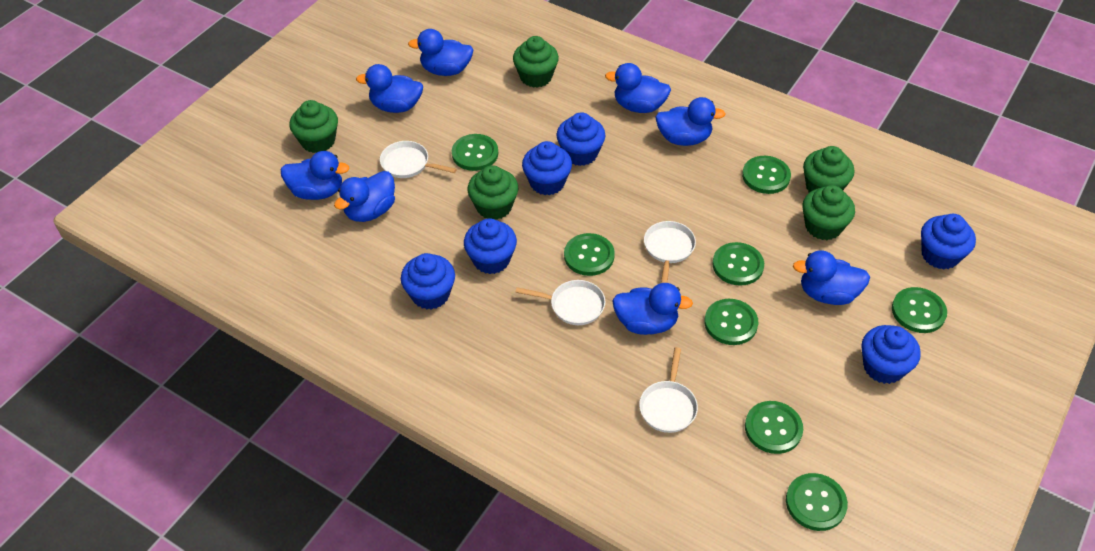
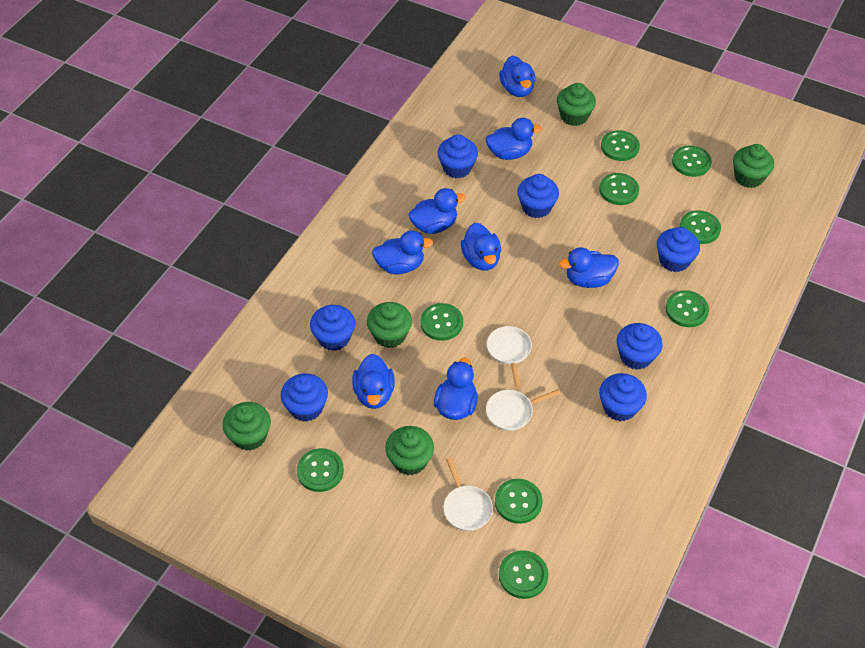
blue cupcake: [401,253,455,310] [464,218,517,274] [522,141,572,195] [557,112,605,166] [861,325,921,384] [921,214,976,269] = 6 -> [281,374,328,422] [310,305,355,351] [437,134,478,178] [517,174,559,218] [599,373,647,421] [616,323,663,370] [657,227,700,272] = 7
green button: [452,134,498,171] [564,233,615,276] [704,299,758,345] [712,242,764,286] [742,156,791,194] [745,401,803,454] [786,473,848,531] [892,287,947,333] = 8 -> [297,448,344,492] [420,303,463,341] [495,479,543,524] [499,550,549,599] [599,173,639,205] [601,130,640,161] [665,290,709,327] [672,146,712,177] [680,210,721,244] = 9
white pan: [380,141,456,178] [515,280,606,325] [639,347,698,433] [644,221,696,283] = 4 -> [443,457,493,531] [486,389,561,431] [487,326,532,388] = 3

